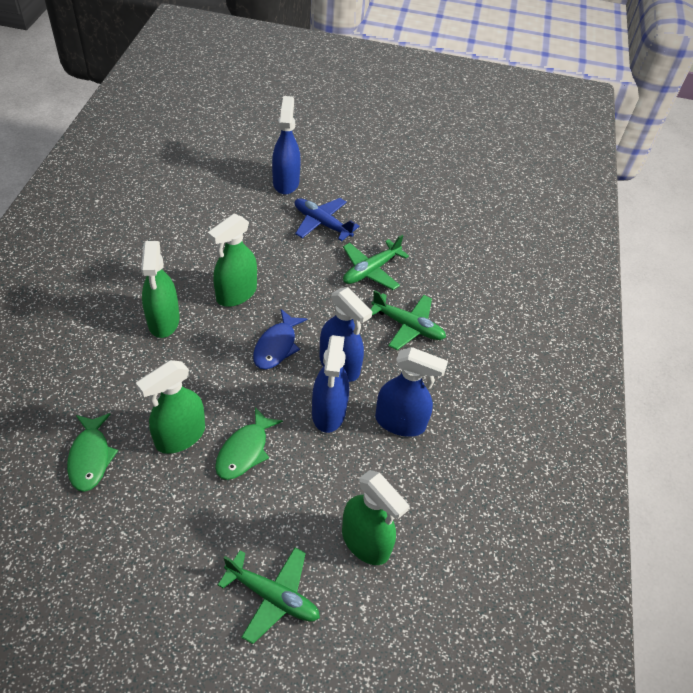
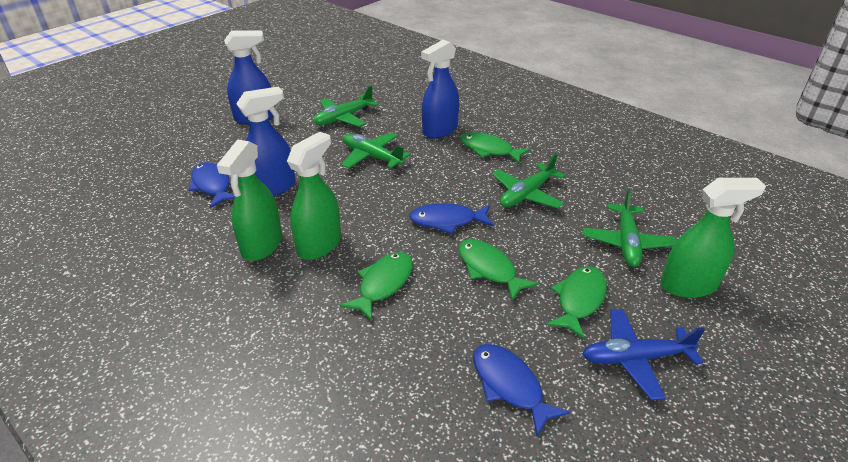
blue fish: [253,309,307,369] = 1 -> [188,162,235,208] [409,203,494,234] [473,344,570,436] = 3
blue spray bottle: [272,96,300,195] [312,335,349,433] [319,287,372,382] [375,347,448,437] = 4 -> [224,30,275,125] [236,87,295,196] [421,40,459,138] = 3
green fish: [67,413,118,492] [215,407,283,480] = 2 -> [340,252,413,321] [458,239,538,301] [460,133,530,163] [546,266,607,340] = 4
green plane: [218,548,320,644] [343,235,409,290] [370,290,446,350] = 3 -> [314,85,379,127] [341,133,410,169] [492,154,566,208] [583,189,677,267] = 4
green spray bottle: [136,360,205,454] [141,241,180,338] [208,214,257,307] [342,470,410,565] = 4 -> [217,140,282,261] [287,132,341,260] [661,178,766,298] = 3

